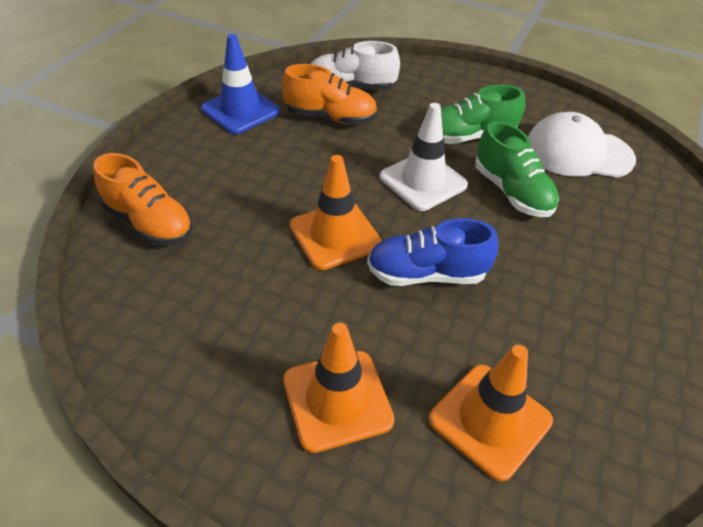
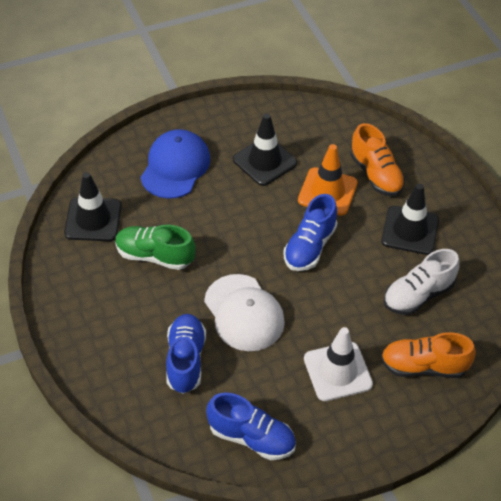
black traffic cone: none = 0 -> [64,172,122,241] [233,113,297,186] [381,184,439,255] = 3
blue cap: none = 0 -> [141,129,210,199] = 1
blue shoe: [367,218,498,286] = 1 -> [166,314,206,394] [206,392,296,460] [283,194,337,271] = 3
blue traffic cone: [201,34,280,134] = 1 -> none = 0
green shoe: [441,85,525,144] [475,121,559,217] = 2 -> [115,225,196,270] = 1
orange traffic cone: [283,323,395,453] [290,155,382,270] [429,345,553,481] = 3 -> [298,144,358,216] = 1

